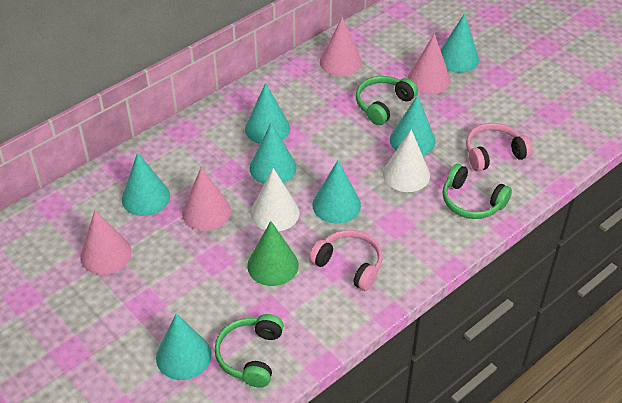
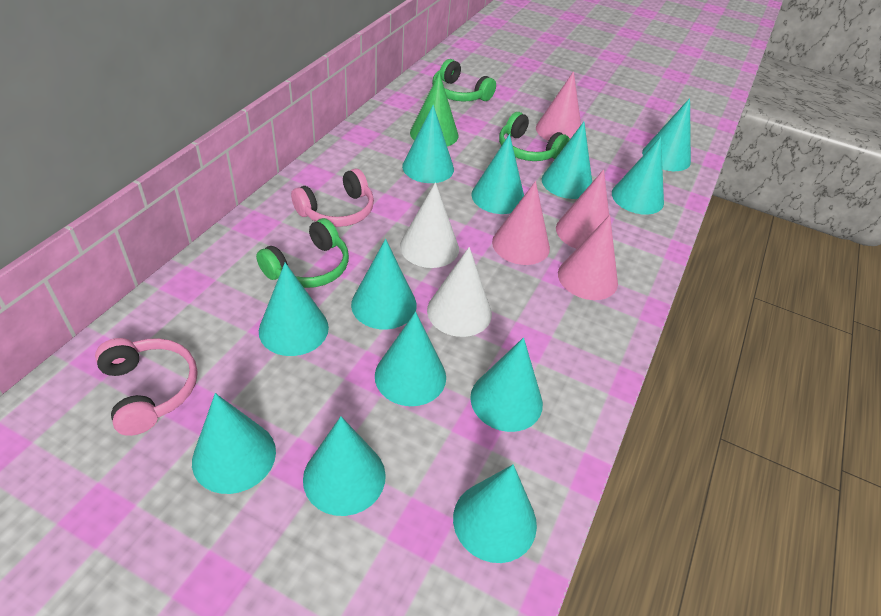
turquoise cone: [122,152,170,216] [156,313,211,380] [245,83,290,144] [249,123,296,184] [312,160,361,224] [390,95,436,155] [440,13,479,73] = 7 -> [192,393,276,494] [259,263,329,356] [303,416,386,516] [351,239,417,330] [375,312,446,406] [402,105,454,183] [453,464,537,563] [470,337,543,432] [471,134,524,214] [542,122,592,199] [612,137,664,215] [642,98,691,171] = 12

